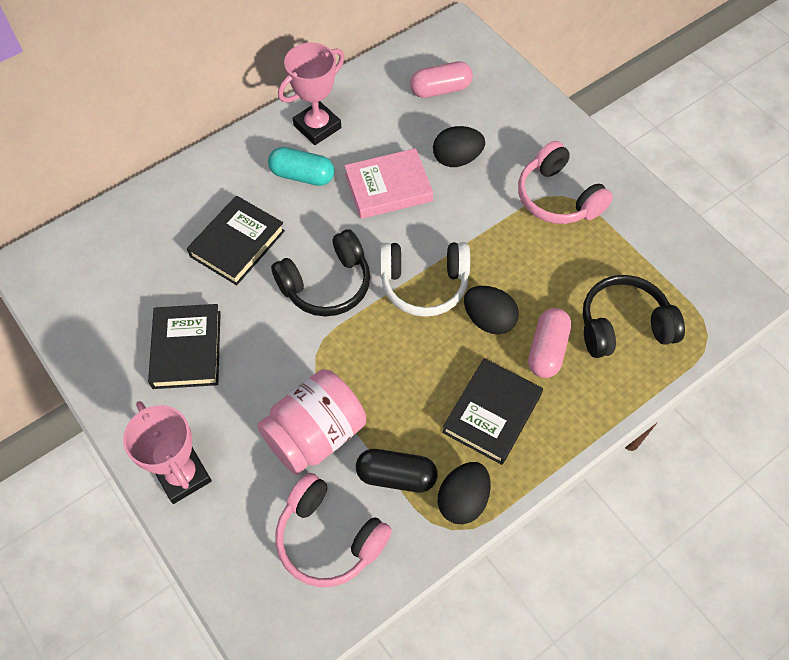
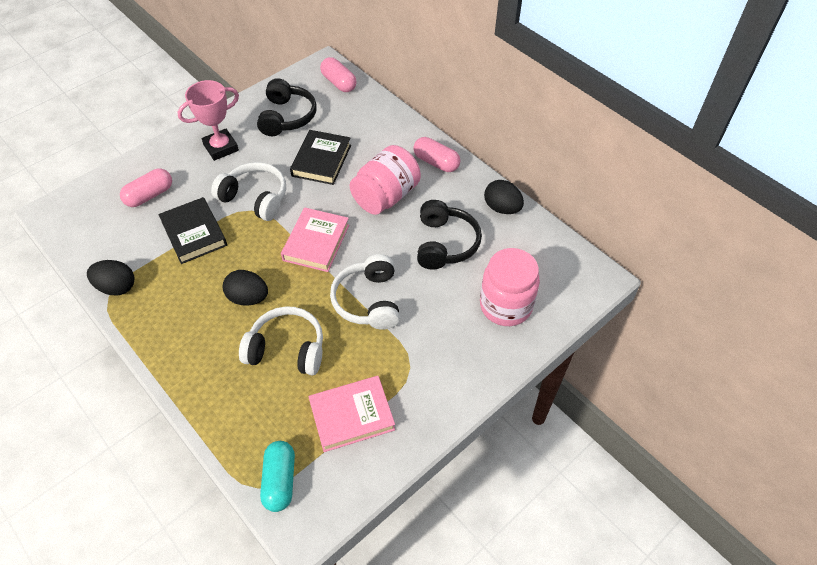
black book: [148,304,221,389] [187,195,285,285] [442,358,543,465] = 3 -> [158,197,227,264] [290,130,351,185] = 2
black capsule: [356,449,438,493] = 1 -> none = 0
pink book: [344,148,433,219] = 1 -> [281,207,349,272] [308,376,395,452] = 2
pink capsule: [410,61,473,98] [528,308,571,378] = 2 -> [120,168,172,207] [320,57,357,92] [413,137,460,172] = 3
pink headphones: [275,473,392,587] [518,141,613,224] = 2 -> none = 0
pink jar: [257,369,366,475] = 1 -> [350,145,421,215] [480,248,540,326] = 2
pink trophy: [123,401,212,504] [278,43,345,145] = 2 -> [177,80,239,161] = 1
white headphones: [380,242,470,317] = 1 -> [211,162,286,221] [239,306,323,375] [330,254,400,330] = 3

